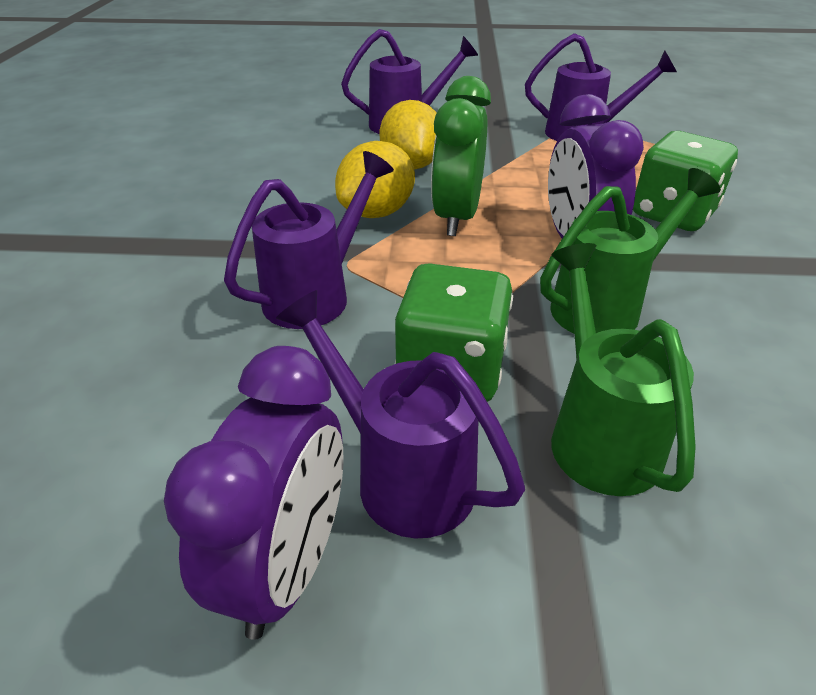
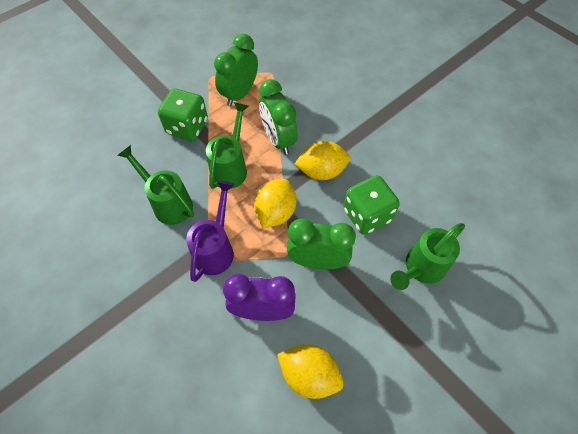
green clock: [431,76,491,236] = 1 -> [214,34,258,106] [259,79,298,155] [287,219,356,269] = 3
green watering can: [540,168,721,333] [551,243,696,496] = 2 -> [117,145,194,225] [206,102,248,189] [390,223,465,290] = 3
purple clock: [164,346,344,640] [548,94,644,238] = 2 -> [223,274,296,321] = 1
purple watering can: [224,151,394,329] [276,290,525,538] [341,29,478,134] [525,33,677,141] = 4 -> [186,181,234,282] = 1
yellow lemon: [335,141,415,218] [379,100,437,169] = 2 -> [254,179,296,228] [277,344,344,399] [295,141,350,180] = 3

